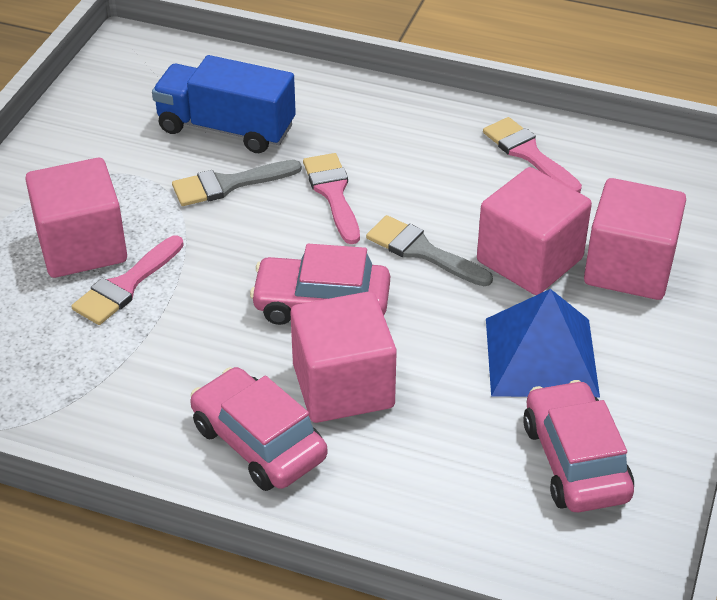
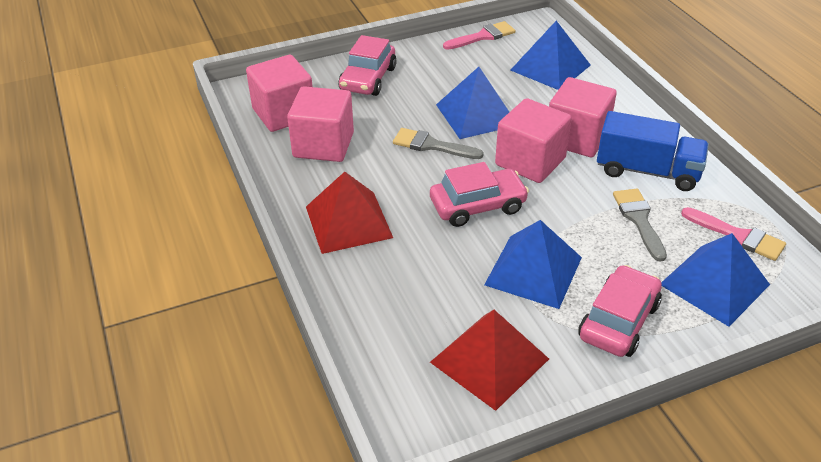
blue pyramid: [486,289,600,397] = 1 -> [436,67,509,139] [484,220,582,309] [510,21,591,90] [661,233,770,327] = 4
pink brush: [71,235,184,325] [303,153,360,244] [483,117,582,193] = 3 -> [443,21,515,50] [681,207,786,261] = 2
red pyramid: none = 0 -> [306,172,393,254] [430,310,549,411] = 2

